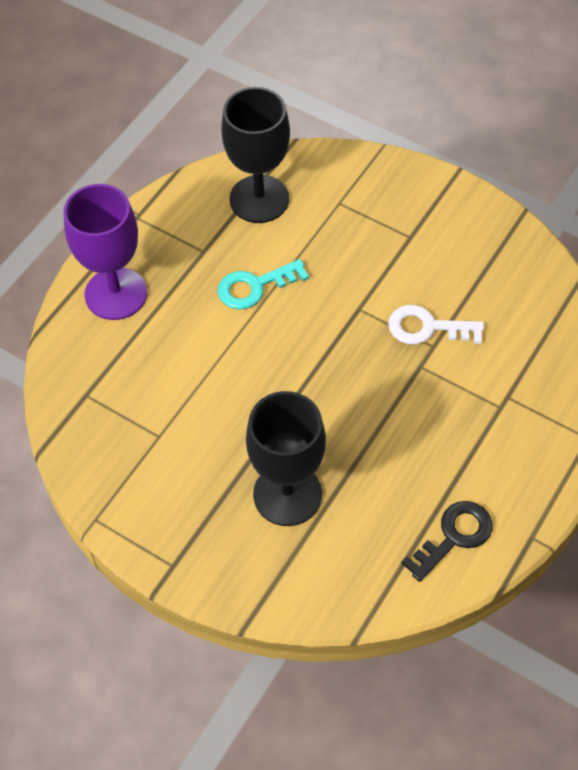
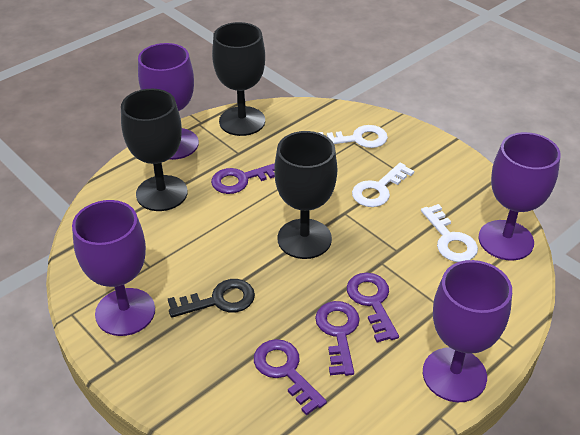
black goblet: [221,87,290,223] [246,391,326,526] = 2 -> [121,89,188,211] [212,22,265,136] [274,131,337,259] = 3
purple goblet: [64,184,147,320] = 1 -> [72,200,155,336] [138,43,199,160] [423,260,512,402] [478,132,561,260] = 4
purple key: none = 0 -> [211,163,275,194] [254,339,327,415] [315,301,360,376] [347,273,399,342] = 4
turquoise key: [218,259,309,310] = 1 -> none = 0
white key: [388,305,484,344] = 1 -> [318,125,388,148] [352,163,414,207] [421,204,478,262] = 3

